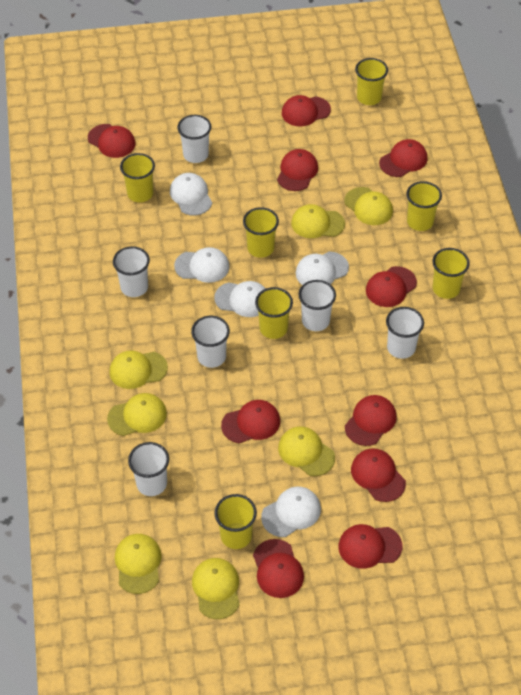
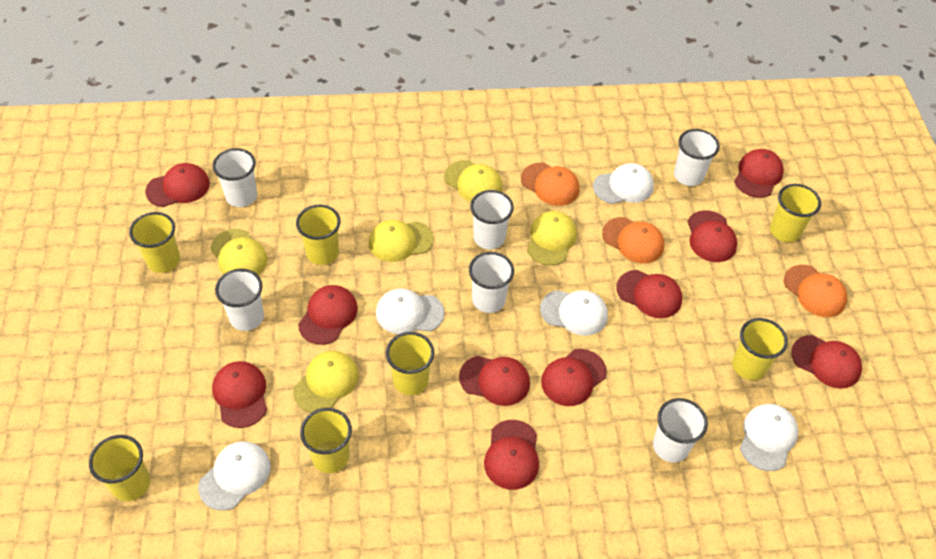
orange cap: none = 0 -> [521,163,580,206] [602,217,665,263] [784,265,847,317] = 3
yellow cap: [107,393,167,436] [110,351,168,389] [115,534,162,594] [192,558,240,619] [278,426,335,476] [291,204,345,238] [344,187,393,225] = 7 -> [210,229,268,275] [293,351,359,413] [369,220,434,262] [444,160,502,202] [527,211,577,265] = 5

